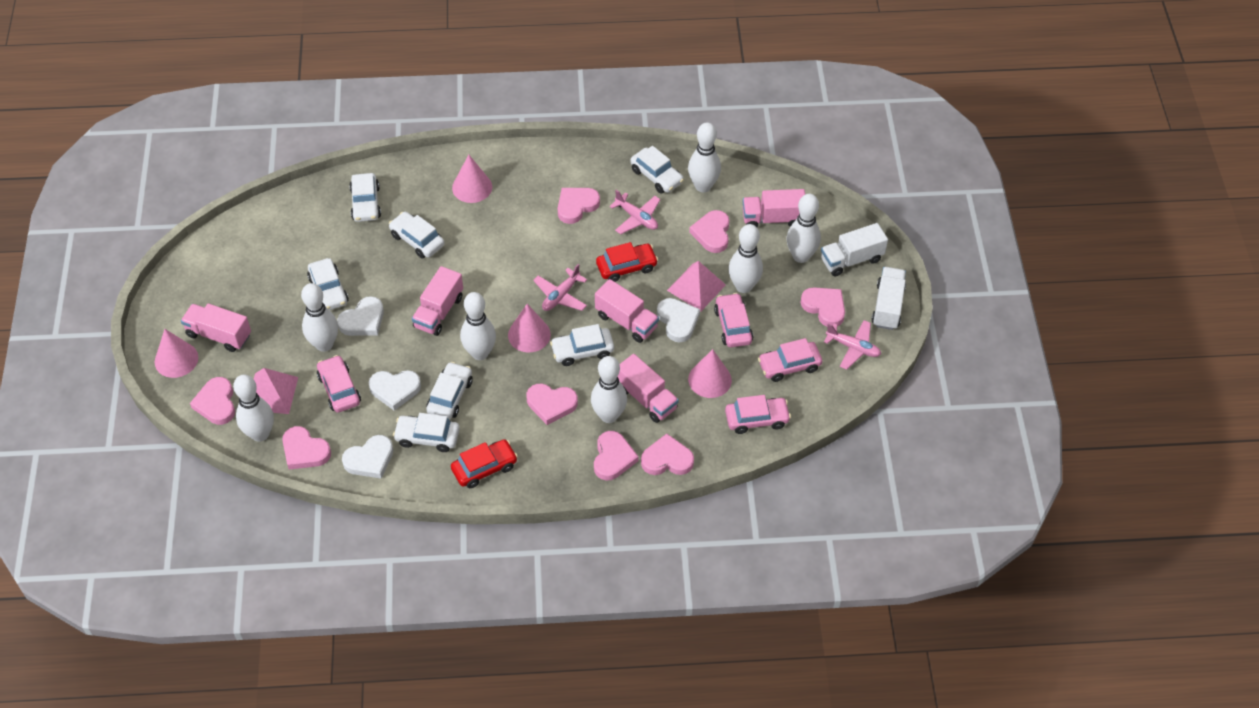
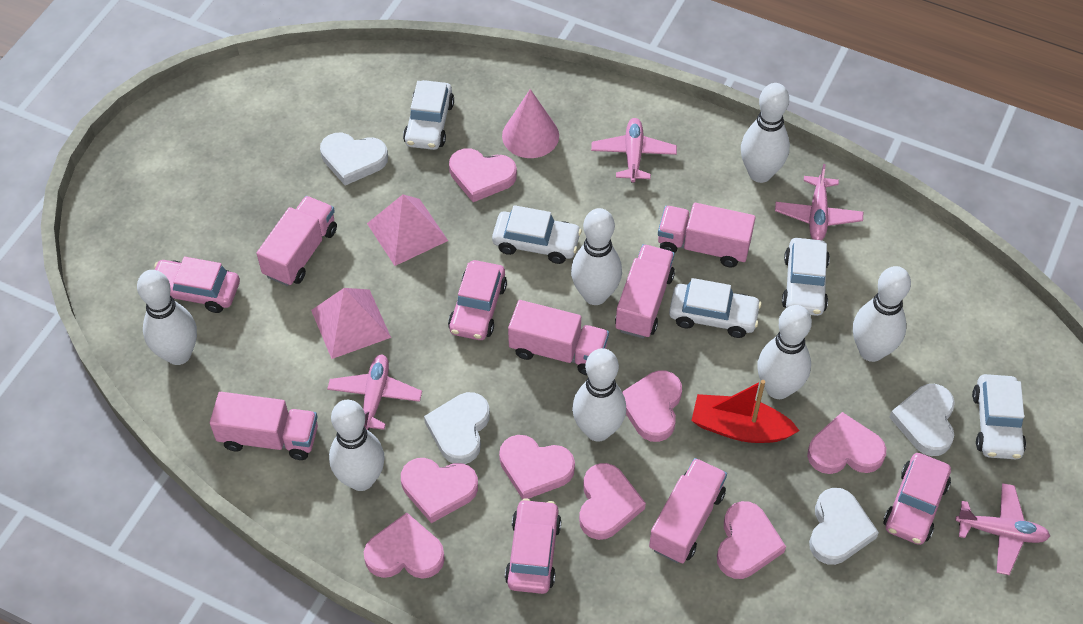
pink cone: [155,329,198,378] [452,155,492,203] [508,304,551,353] [688,349,732,398] = 4 -> [502,89,559,158] = 1
pink plane: [533,264,587,311] [609,190,661,234] [824,320,881,370] = 3 -> [327,355,422,431] [591,118,677,183] [775,164,863,240] [956,483,1050,575] = 4
pink truck: [181,304,251,352] [412,266,463,336] [595,279,659,343] [617,354,679,423] [743,189,805,227] = 5 -> [210,392,318,460] [257,196,337,286] [508,300,609,376] [615,244,675,339] [649,458,727,563] [658,203,756,268] = 6
red boat: none = 0 -> [691,380,800,443] = 1
red car: [451,439,518,488] [596,242,658,282] = 2 -> none = 0
white car: [307,258,348,310] [349,173,381,222] [389,212,444,259] [393,413,460,452] [426,362,473,420] [550,324,614,366] [630,146,684,194] = 7 -> [403,80,454,150] [492,205,582,264] [669,278,761,338] [782,238,830,316] [972,374,1026,459] = 5
white truck: [821,223,888,276] [871,267,906,330] = 2 -> none = 0

